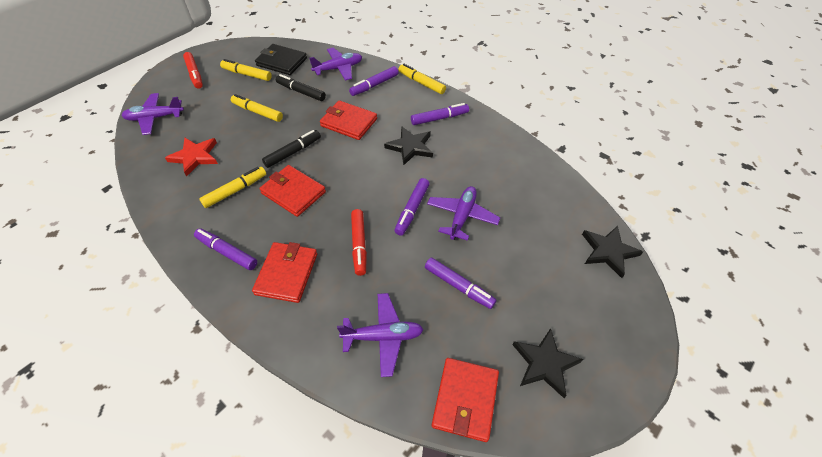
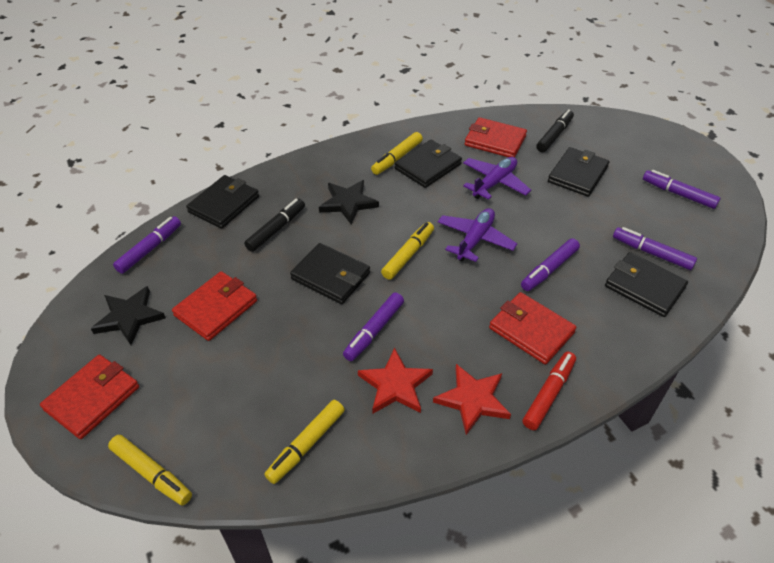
black star: [384,126,433,165] [512,328,583,398] [582,226,643,278] = 3 -> [91,286,166,345] [319,180,379,224] = 2
black wallet: [255,44,307,75] = 1 -> [186,175,259,229] [290,243,370,304] [395,140,462,188] [548,147,609,197] [605,252,688,317] = 5
purple plane: [121,93,184,135] [309,48,362,81] [337,293,424,377] [427,186,500,241] = 4 -> [438,208,517,262] [463,157,531,200] = 2
red marker: [183,52,203,89] [351,209,367,276] = 2 -> [523,352,576,430] = 1
red star: [165,138,218,177] = 1 -> [358,348,433,414] [433,364,511,435] = 2

